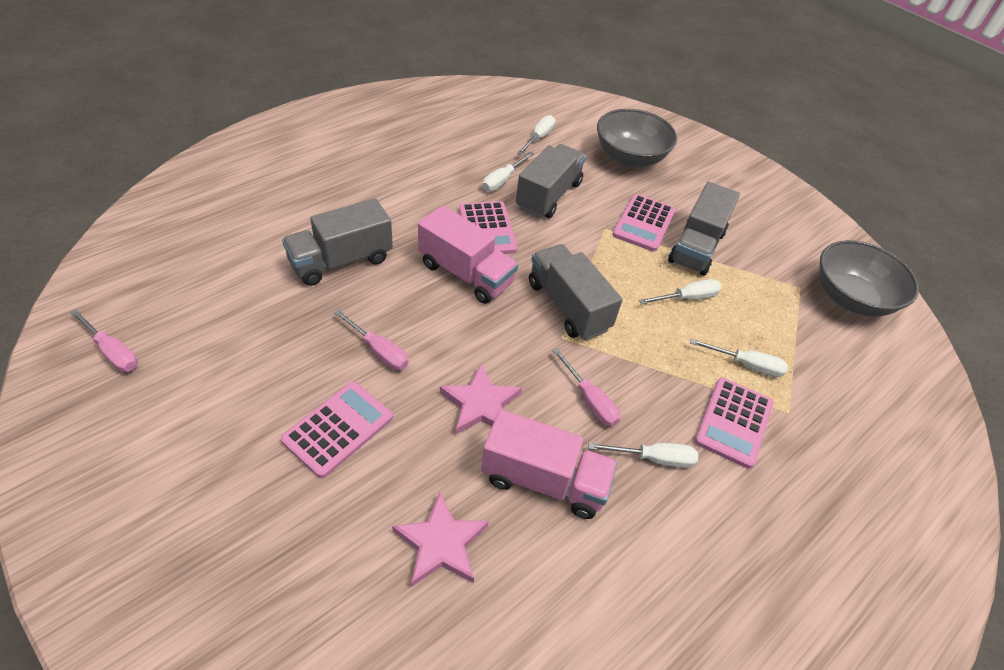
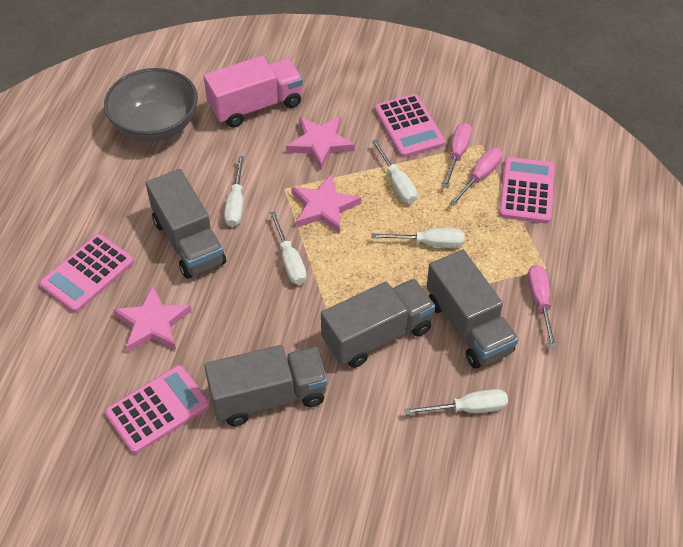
grey bowl: [597,109,677,168] [819,240,919,317] = 2 -> [104,68,198,142] = 1
pink star: [392,492,489,587] [440,363,522,435] = 2 -> [113,285,192,353] [286,116,355,169] [291,174,361,233] = 3
pink truck: [418,205,518,304] [481,409,617,519] = 2 -> [204,56,303,128] = 1

